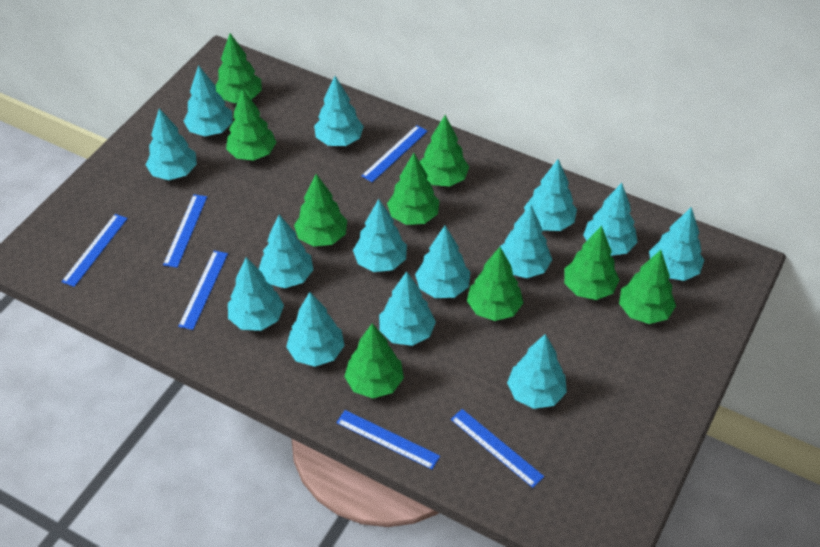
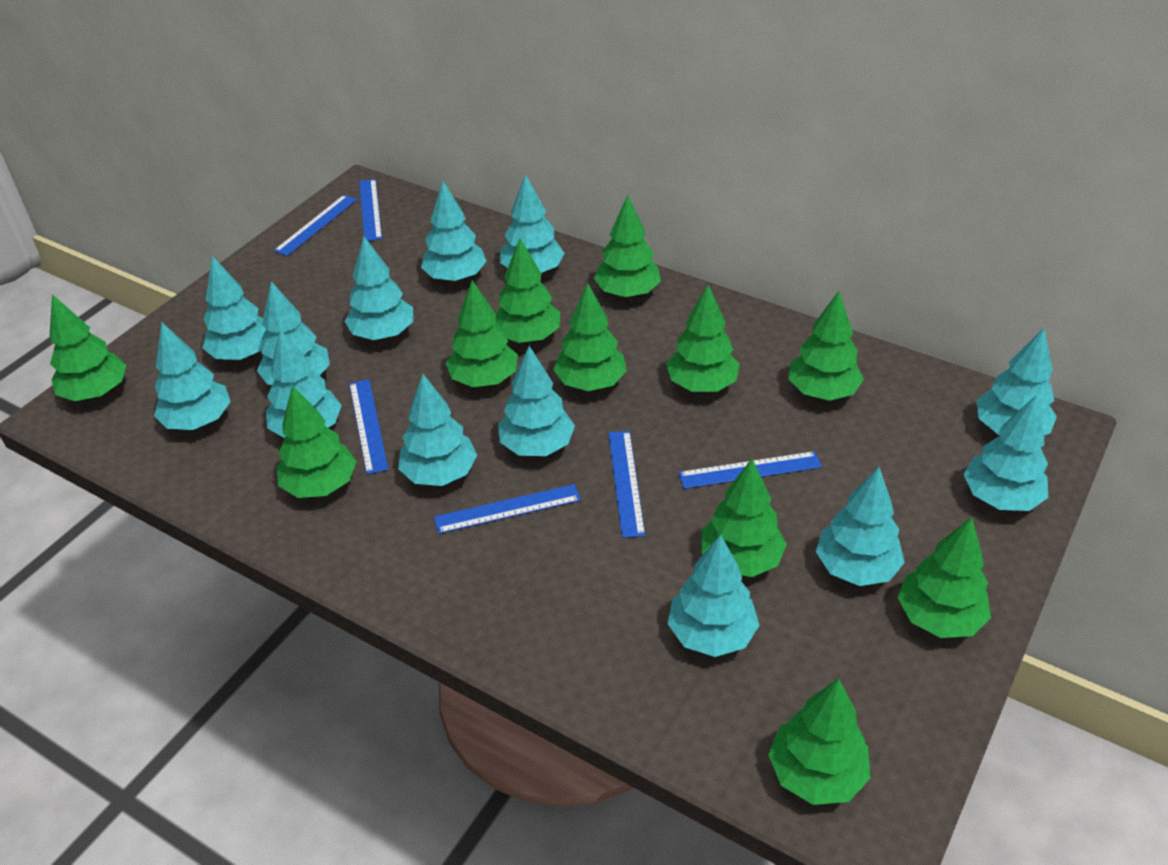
green tree: [215,33,262,103] [226,89,276,161] [294,174,347,247] [344,323,404,398] [387,153,439,225] [420,115,469,187] [467,247,523,321] [564,226,619,300] [619,250,676,324] = 9 -> [50,294,126,401] [277,385,356,498] [446,280,518,387] [495,238,560,343] [553,283,627,391] [594,195,661,298] [666,285,740,392] [701,459,787,577] [768,678,871,805] [788,291,864,401] [897,517,991,638] = 11
turquoise tree: [146,108,197,180] [184,65,233,136] [228,257,284,331] [259,215,314,288] [286,292,345,367] [314,76,364,146] [353,199,407,272] [379,271,436,346] [415,226,470,298] [499,205,552,278] [507,334,567,409] [524,159,577,231] [583,183,638,256] [649,207,704,281] = 14 -> [154,322,231,430] [202,256,266,360] [257,281,330,385] [266,330,342,438] [345,237,413,340] [398,374,477,486] [421,181,486,282] [498,346,575,456] [500,174,564,273] [668,534,759,657] [816,467,905,586] [964,396,1048,511] [976,328,1057,435] = 13

